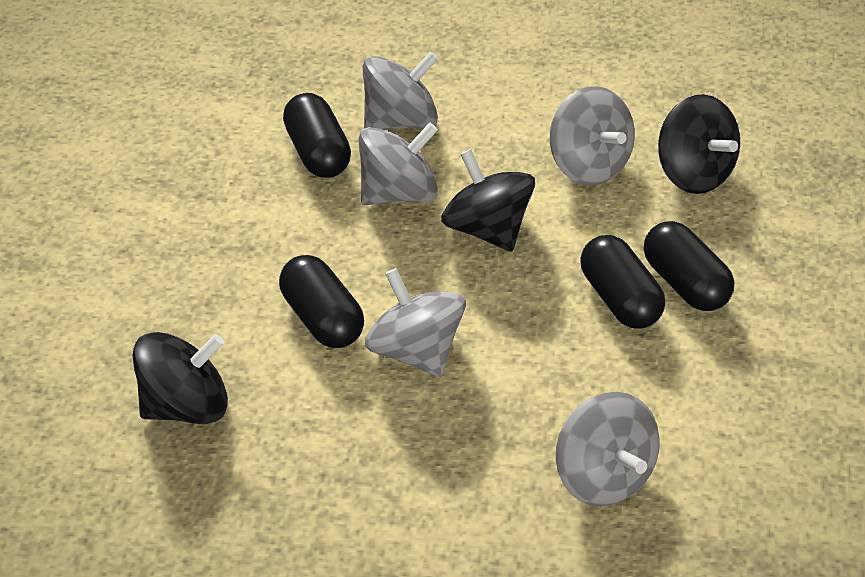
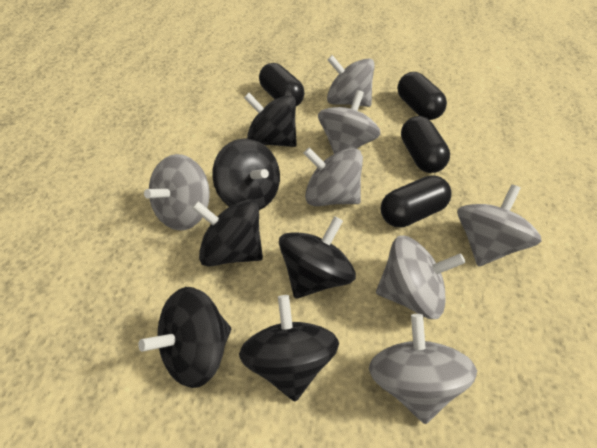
black spinning top: [132,332,228,424] [441,149,535,252] [658,94,740,194] = 3 -> [138,287,231,388] [192,199,263,267] [212,138,280,210] [239,295,339,401] [244,93,297,147] [279,216,356,298] = 6
grey spinning top: [359,122,438,205] [363,51,438,130] [365,268,466,377] [550,86,635,186] [556,392,660,506] = 5 -> [144,154,210,231] [303,147,363,206] [318,90,381,154] [327,55,375,107] [369,314,477,424] [376,235,465,319] [458,185,541,266] = 7

